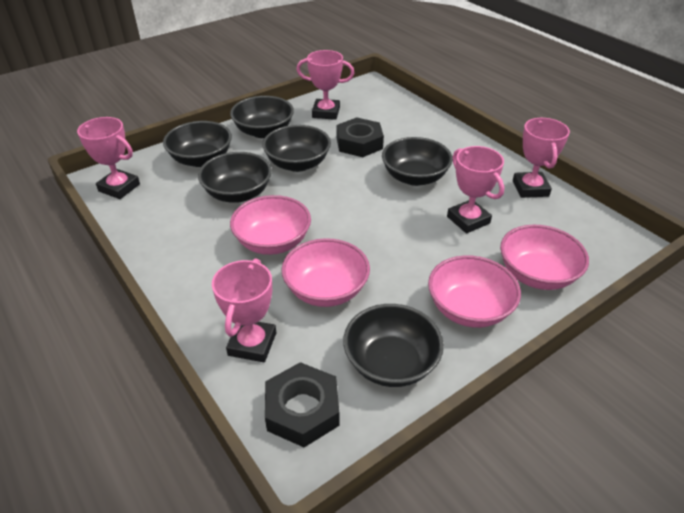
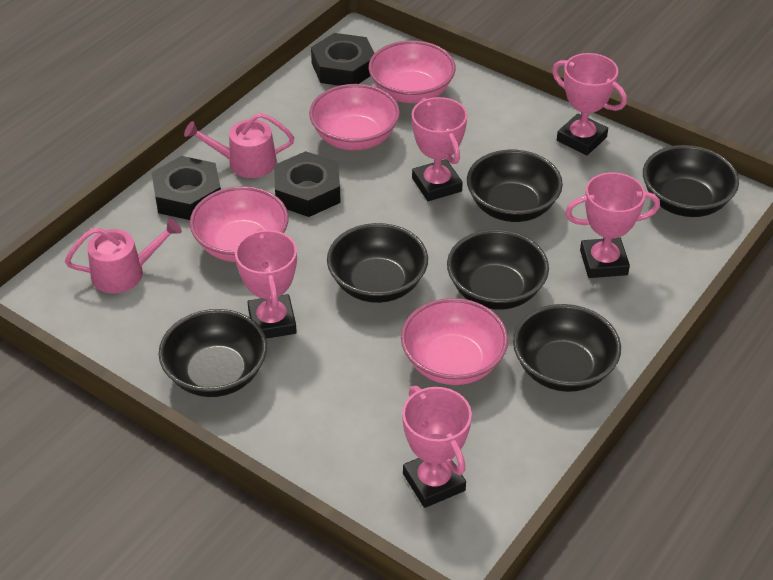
black nut: [265,362,340,447] [337,117,384,157] = 2 -> [152,156,221,220] [274,151,341,217] [311,33,374,86] = 3
pink watering can: none = 0 -> [65,218,182,294] [184,113,294,178] = 2

